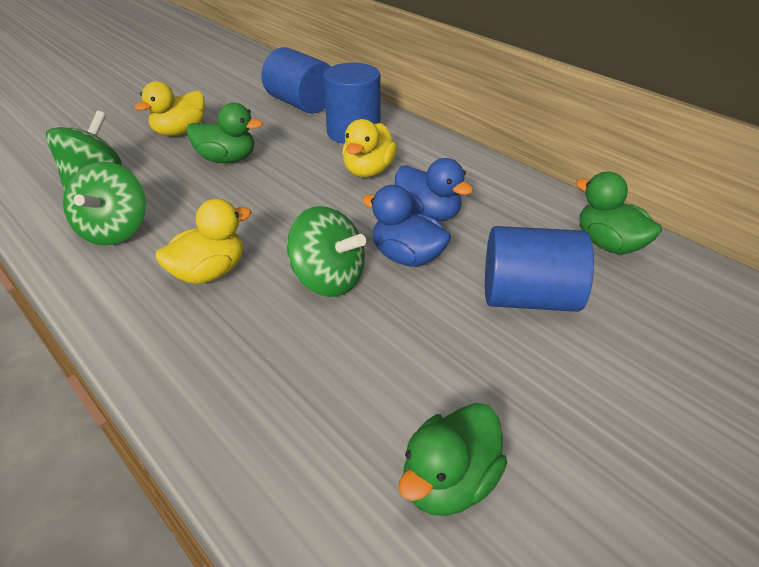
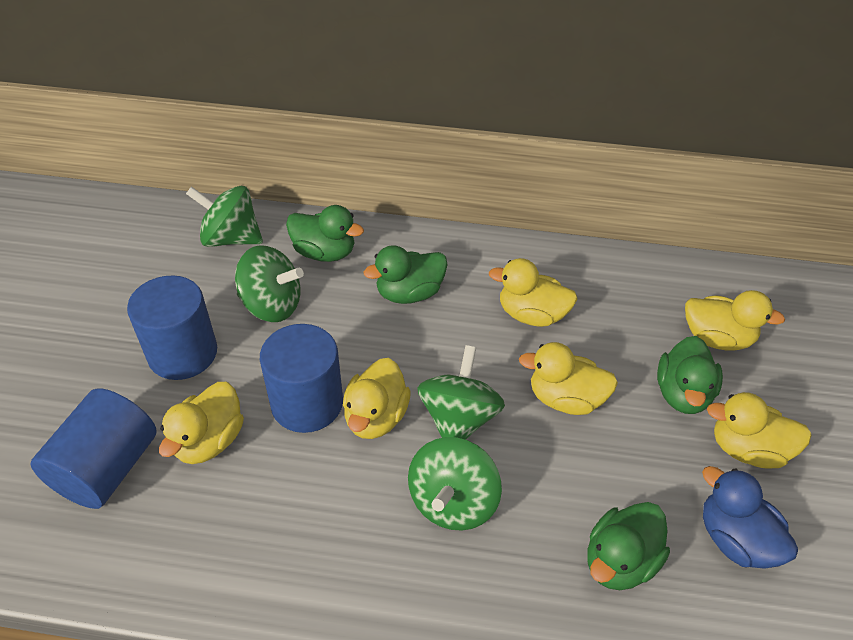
blue duck: [362,185,451,267] [395,158,473,222] = 2 -> [702,466,798,569] = 1
green duck: [186,103,263,163] [399,403,507,516] [576,172,662,254] = 3 -> [286,205,364,262] [363,245,448,304] [587,502,670,590] [657,336,723,414] = 4
green spinning top: [46,110,122,191] [63,161,146,246] [287,206,366,297] = 3 -> [186,186,263,247] [235,245,304,322] [408,437,502,531] [417,345,505,440] = 4
yellow duck: [134,81,205,136] [155,198,252,284] [342,119,397,177] = 3 -> [159,382,244,464] [343,358,411,439] [489,258,577,327] [519,342,618,415] [685,290,785,351] [707,392,812,469] = 6

